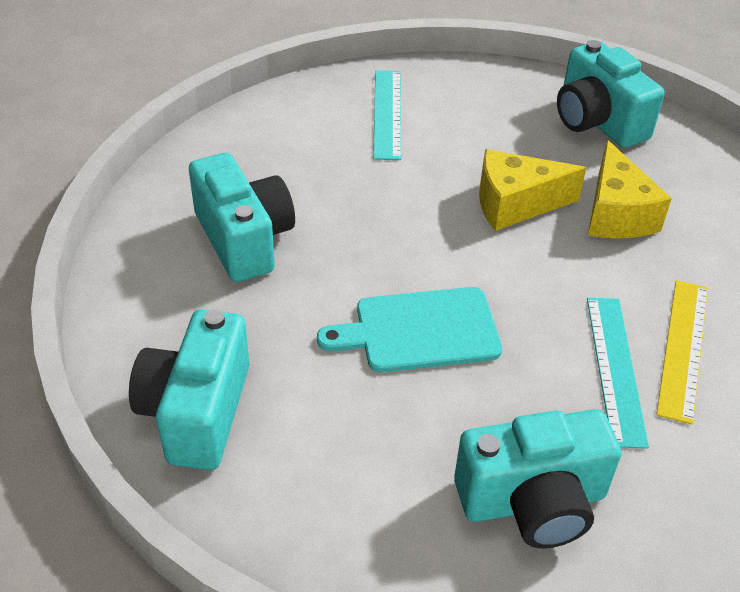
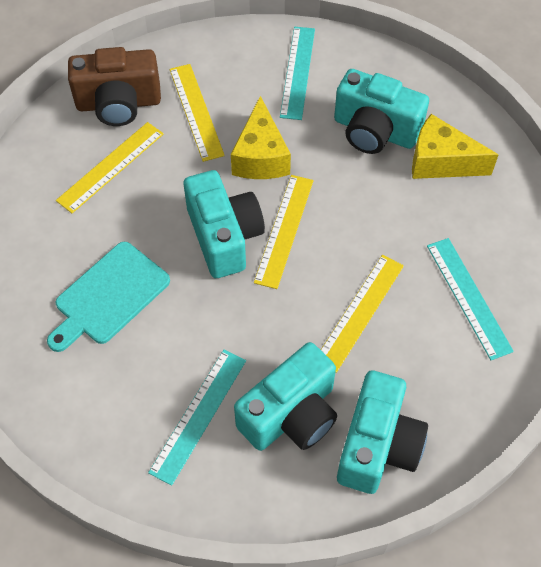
brown camera: none = 0 -> [68,47,161,126] = 1
turquoise ruler: [373,70,401,160] [587,298,649,449] = 2 -> [148,350,246,486] [280,27,315,120] [427,238,514,360] = 3
yellow ruler: [656,280,708,425] = 1 -> [56,122,164,213] [170,64,225,162] [254,175,313,289] [321,255,404,373] = 4

